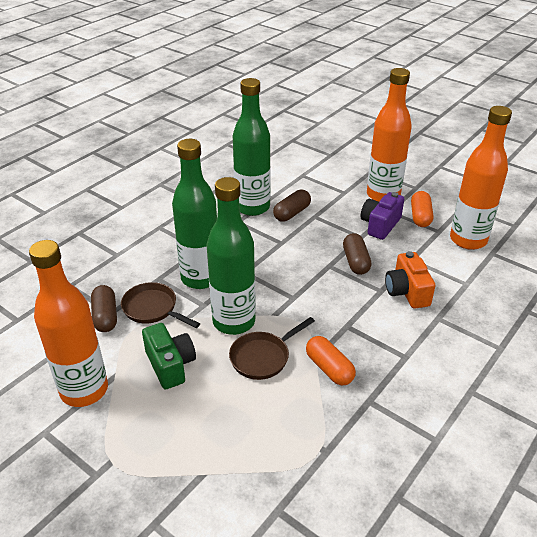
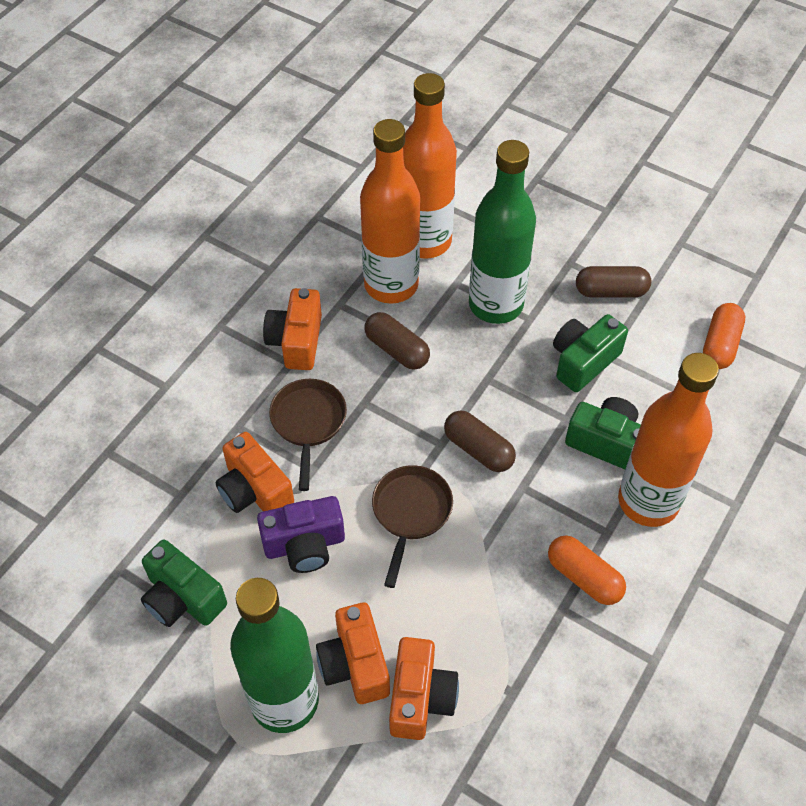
green bottle: [172,139,217,289] [207,177,256,335] [233,78,271,216] = 3 -> [230,578,319,733] [469,140,536,324] = 2
green camera: [142,323,196,390] = 1 -> [141,539,227,627] [553,314,628,392] [565,397,641,469] = 3
orange camera: [385,251,436,309] = 1 -> [215,432,294,513] [263,288,322,370] [316,602,390,704] [389,637,459,740] = 4

